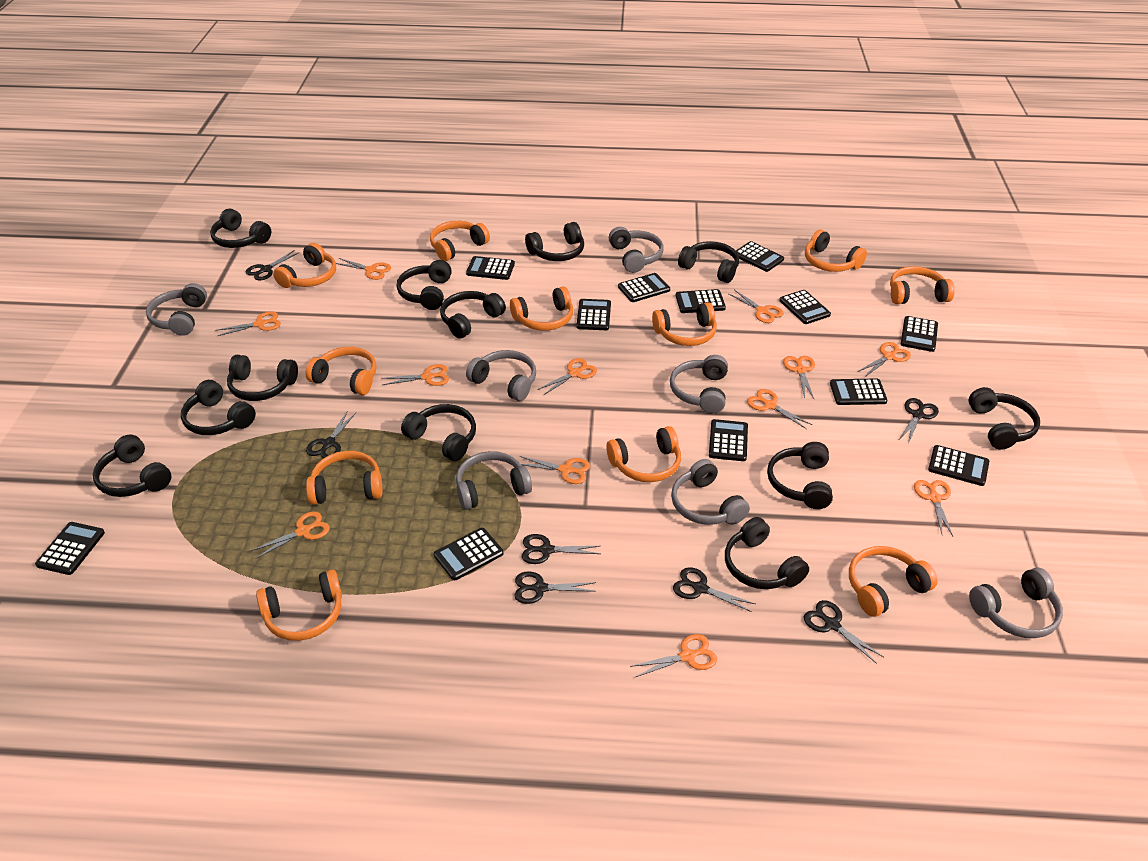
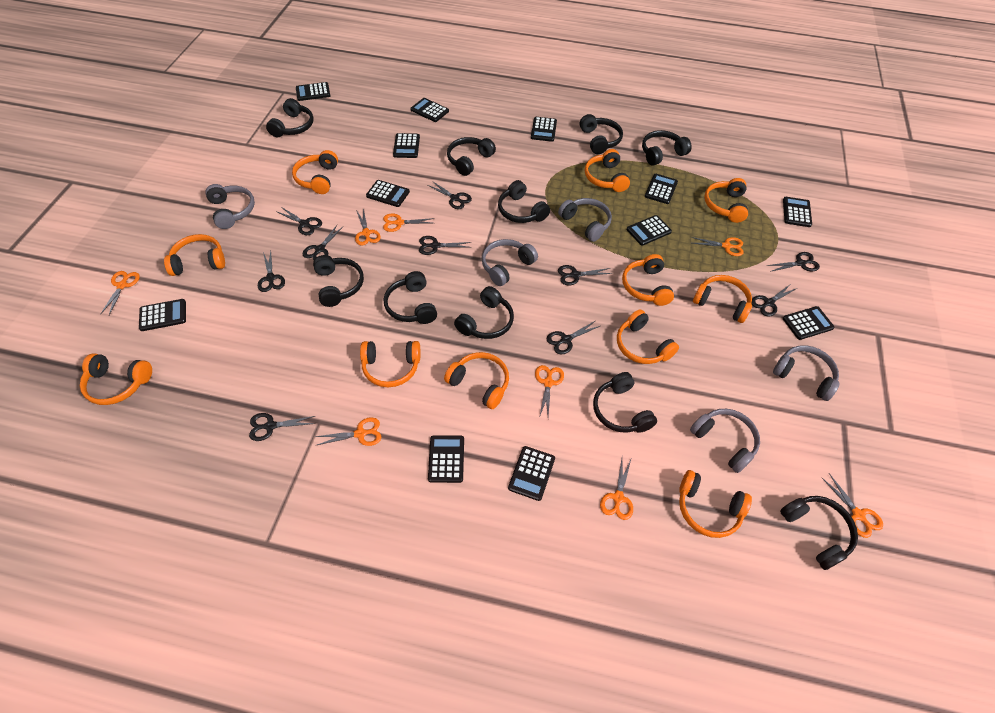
black headphones: [93,435,171,497] [181,380,256,435] [210,208,271,248] [227,355,298,401] [397,260,452,310] [401,404,476,461] [440,291,506,338] [525,222,584,261] [678,241,739,283] [725,517,809,589] [767,442,833,509] [969,387,1040,450] = 12 -> [266,98,314,137] [313,255,364,307] [384,271,437,324] [447,137,496,176] [454,286,514,339] [498,180,550,223] [580,114,623,154] [593,372,657,433] [642,130,692,166] [780,496,858,570] = 10
black scissors: [246,250,300,281] [306,411,356,458] [514,571,596,604] [522,534,600,564] [673,567,755,612] [804,600,884,664] [899,398,939,444] = 7 -> [249,413,315,441] [258,251,285,292] [277,207,322,235] [303,225,343,260] [419,236,472,255] [427,181,472,209] [547,321,600,354] [558,265,613,285] [751,285,797,317] [767,252,820,272] = 10
grey headphones: [146,283,207,336] [456,451,532,510] [466,350,536,401] [609,227,664,273] [670,355,728,413] [671,459,750,525] [969,568,1063,638] = 7 -> [205,184,255,229] [482,239,538,286] [558,198,612,242] [690,409,760,473] [773,345,840,401] = 5
orange scissors: [215,311,281,336] [251,511,330,559] [336,258,391,280] [382,364,449,386] [519,456,590,484] [537,358,597,395] [630,634,717,677] [729,290,784,323] [747,389,812,429] [783,356,815,399] [859,342,911,377] [914,480,953,536] = 12 -> [100,271,140,315] [315,417,381,446] [355,209,381,246] [383,213,434,232] [535,365,564,418] [600,459,633,520] [691,237,744,256] [821,473,883,538] = 8

